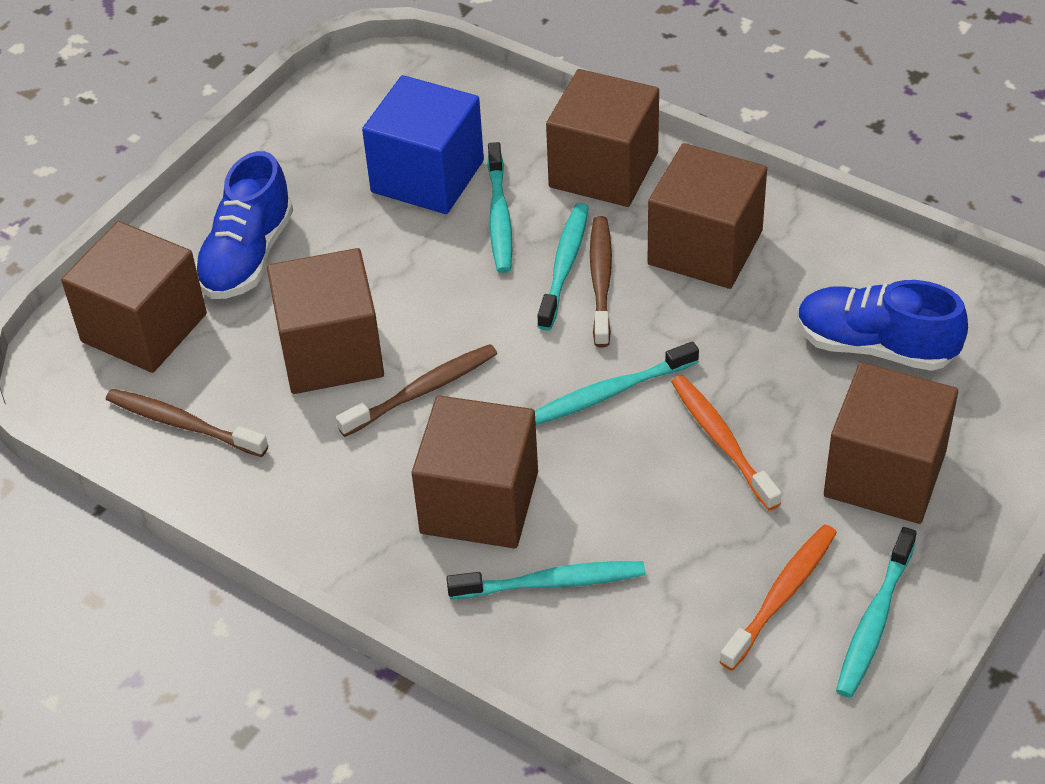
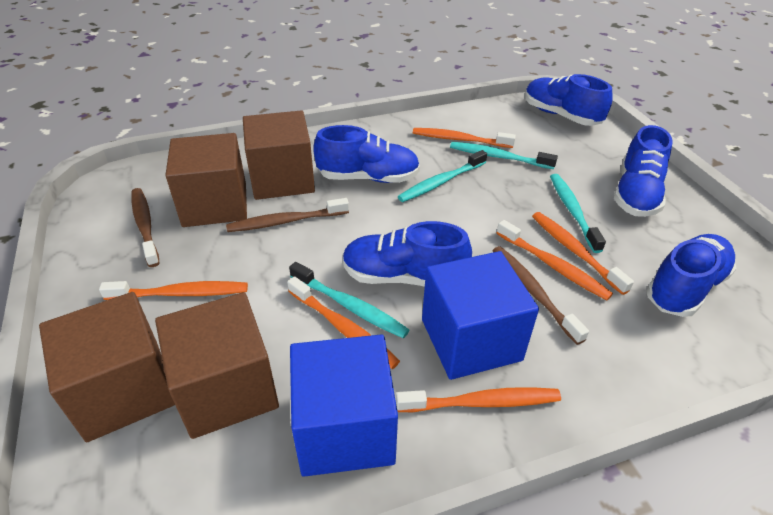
blue cube: [362,75,484,214] = 1 -> [290,335,398,477] [422,251,539,380] = 2
blue shoe: [195,151,293,299] [797,280,968,371] = 2 -> [313,125,420,183] [342,221,472,287] [525,74,613,126] [614,125,673,217] [646,234,737,317] = 5
brown cube: [61,221,207,373] [267,248,384,394] [412,395,538,548] [546,69,659,207] [647,143,767,289] [824,362,958,524] = 6 -> [39,292,175,442] [155,292,279,439] [165,133,247,227] [243,110,315,200] = 4
orange toothbrush: [672,375,782,511] [719,524,837,671] = 2 -> [99,281,248,300] [287,276,400,369] [396,387,561,412] [413,128,516,148] [497,220,613,300] [532,212,634,295] = 6
turquoise toothbrush: [446,561,645,599] [487,142,512,273] [535,341,699,425] [537,203,589,331] [836,527,917,698] = 5 -> [289,262,409,338] [398,150,487,202] [450,142,558,169] [550,174,606,253] = 4

